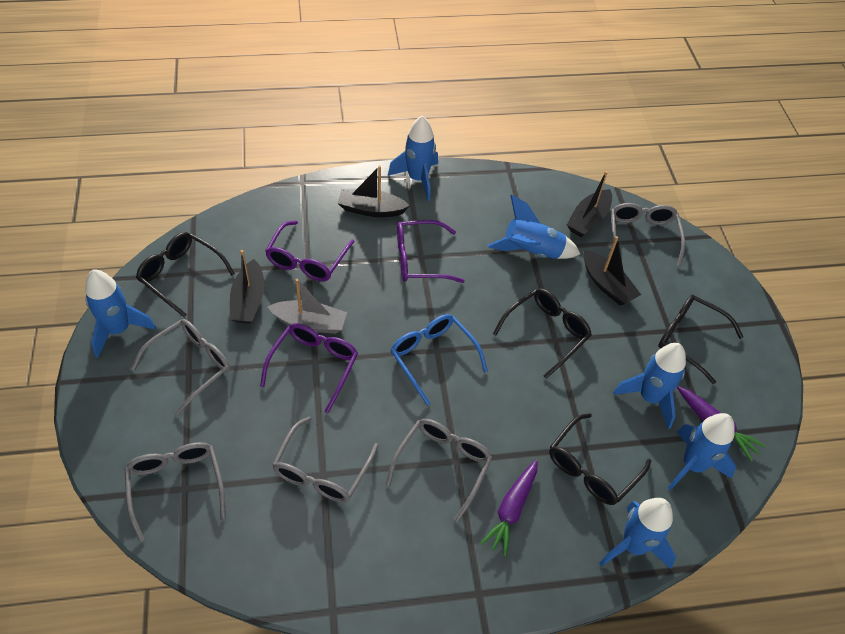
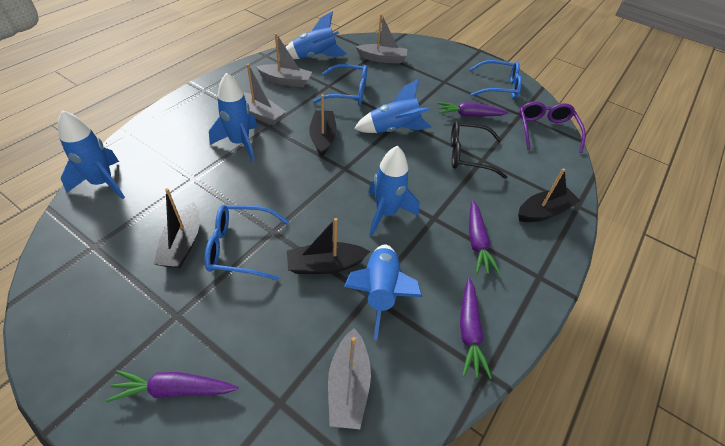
black glasses: [136,232,235,318] [493,288,592,379] [549,413,651,505] [658,295,743,384] = 4 -> [451,121,507,179] = 1
blue glasses: [390,314,488,406] = 1 -> [204,205,289,280] [313,64,367,105] [470,60,522,99] = 3
grey boat: [268,279,347,334] = 1 -> [243,64,286,126] [256,33,312,87] [328,328,371,429] [356,14,407,64] = 4
grey glasses: [125,442,226,542] [131,319,231,416] [272,416,378,503] [386,419,493,522] [611,203,685,267] = 5 -> none = 0
purple carrot: [480,460,538,556] [677,386,766,462] = 2 -> [106,370,238,402] [438,102,508,116] [460,278,492,379] [469,200,501,274] = 4
purple glasses: [260,323,358,413] [265,221,355,281] [397,220,465,283] = 3 -> [519,101,586,153] = 1

